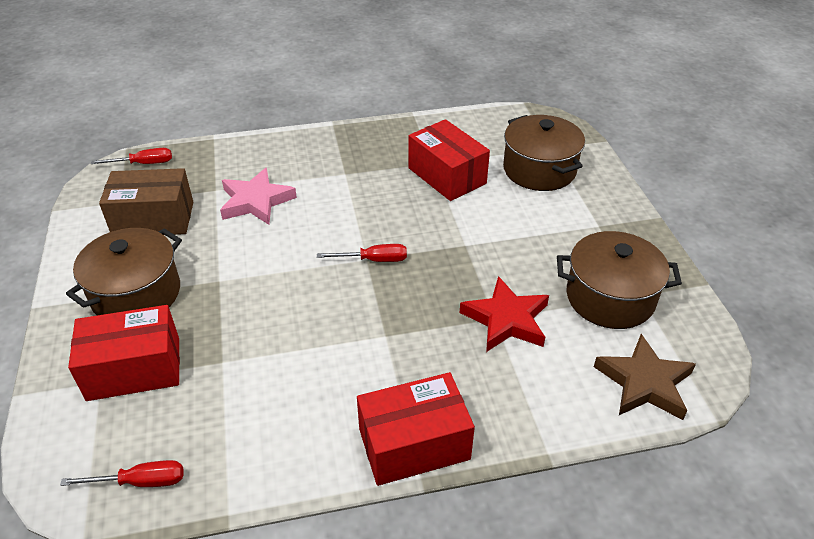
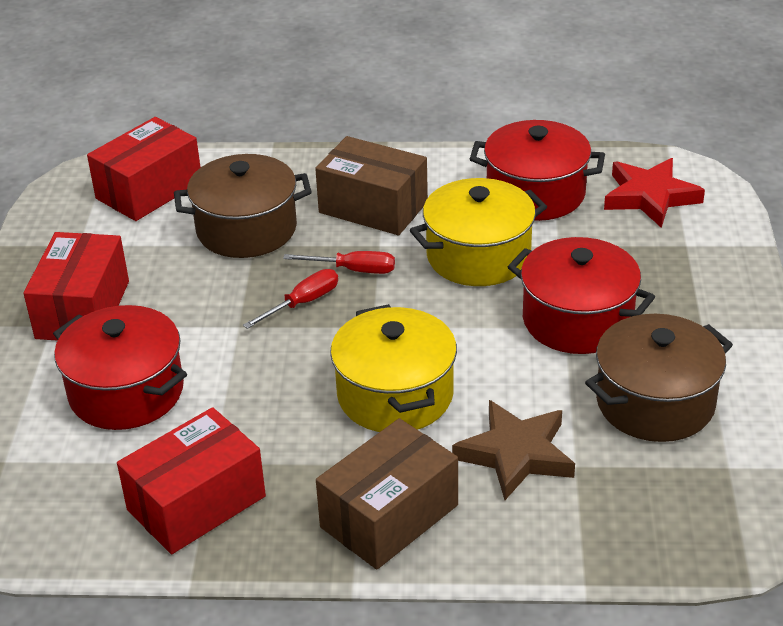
brown box: [99,168,193,235] = 1 -> [315,136,428,235] [316,418,458,570] = 2
brown pot: [66,228,182,315] [503,115,585,191] [557,231,682,329] = 3 -> [174,154,312,258] [585,314,733,442] = 2
pink star: [220,168,297,225] = 1 -> none = 0
red pot: none = 0 -> [53,305,187,430] [470,120,605,221] [508,237,655,354] = 3
red screwdriver: [60,460,183,487] [91,148,172,164] [317,244,407,262] = 3 -> [243,269,338,329] [283,251,395,274] = 2
yellow pot: none = 0 -> [330,304,457,432] [410,178,547,286] = 2

